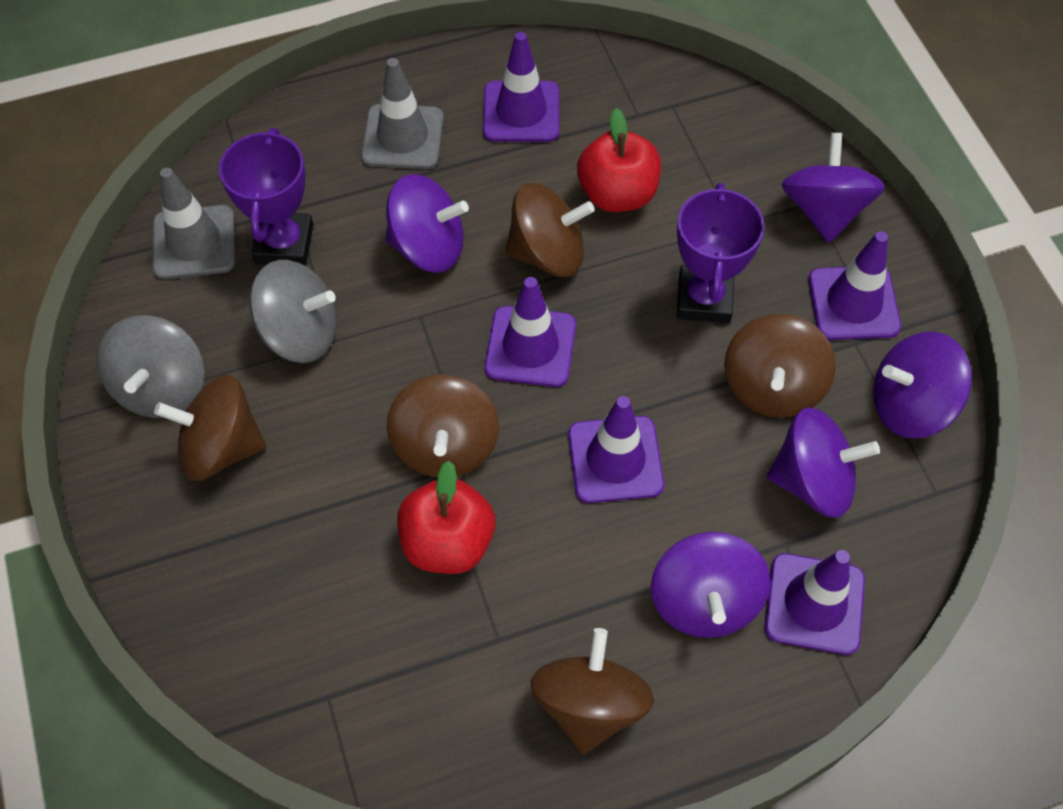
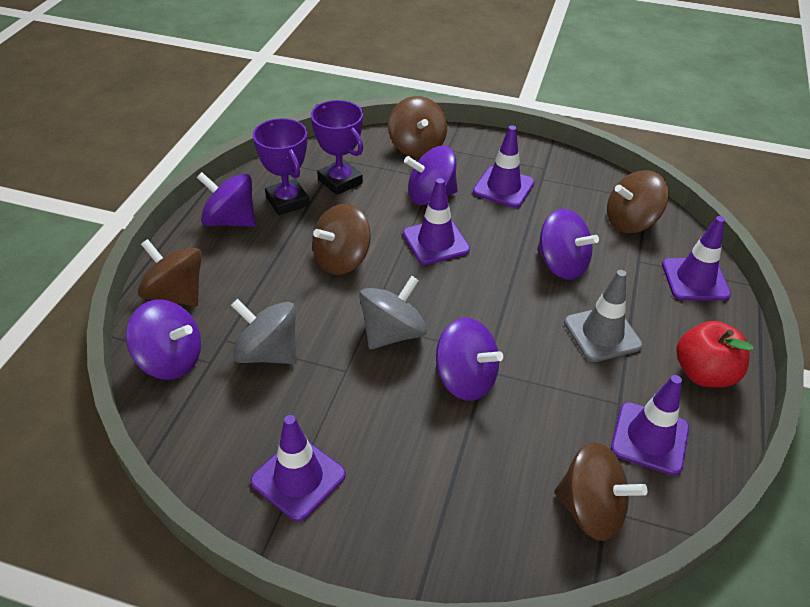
grey traffic cone: [153,168,235,279] [361,58,444,169] = 2 -> [564,270,642,362] = 1
red apple: [397,461,495,574] [577,108,661,212] = 2 -> [677,321,754,387] = 1

